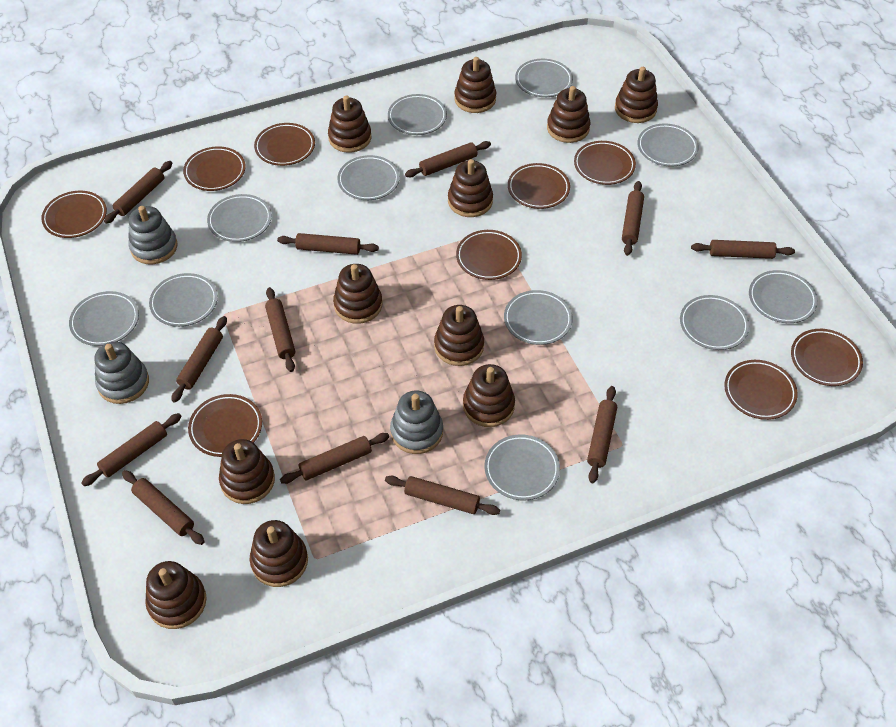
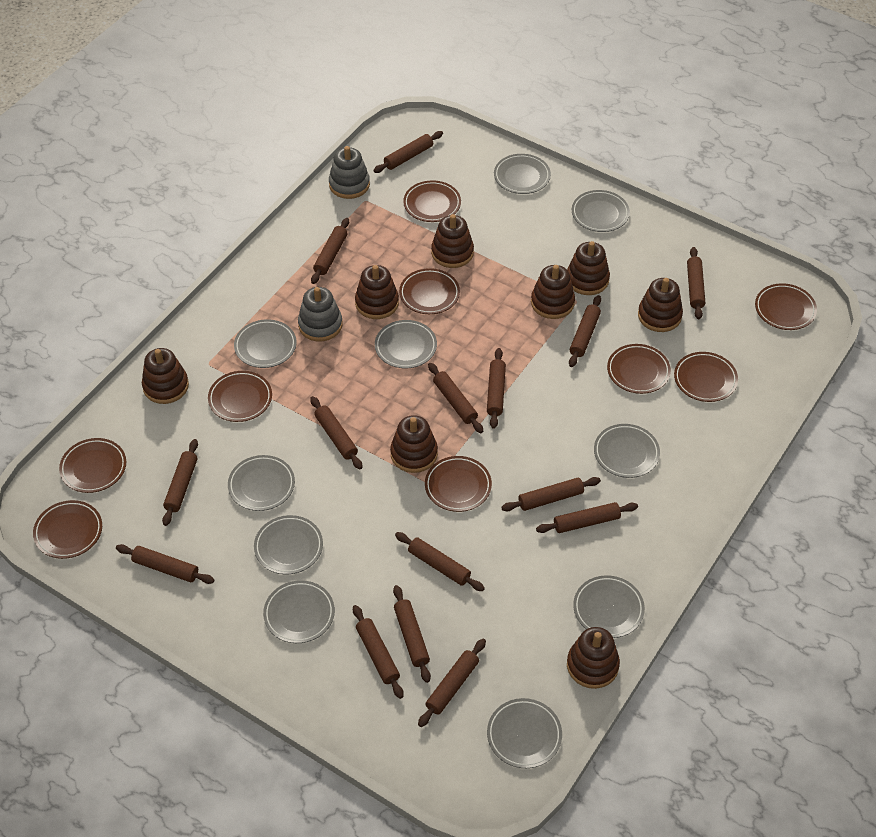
brown rolling pin: [81,413,182,486] [104,161,172,224] [122,470,205,545] [172,316,227,403] [265,287,295,372] [277,233,379,255] [280,433,389,484] [385,476,500,515] [405,141,491,177] [587,386,617,483] [622,181,644,256] [691,240,795,259] = 12 -> [116,544,214,584] [162,439,198,526] [310,396,363,470] [311,218,349,284] [353,605,404,699] [373,131,443,173] [393,585,431,683] [395,532,485,591] [418,639,486,727] [428,363,483,433] [487,348,506,429] [501,477,601,511] [536,502,638,533] [569,295,601,367] [687,247,705,319] = 15
brown stacking toy: [145,561,207,629] [219,439,275,504] [250,520,308,587] [328,95,371,153] [333,264,382,324] [434,305,484,366] [448,159,493,217] [454,57,496,113] [463,364,515,427] [547,86,590,143] [615,67,658,123] = 11 -> [142,348,189,404] [355,265,399,319] [390,415,438,473] [431,214,474,268] [531,265,575,319] [567,241,610,295] [567,627,620,689] [638,278,683,332] = 8
grey plate: [69,291,139,346] [149,273,218,327] [207,194,272,242] [337,155,400,200] [388,94,447,135] [485,434,560,501] [504,290,573,345] [515,59,573,97] [637,123,699,166] [680,295,750,350] [749,270,818,323] = 11 -> [228,455,295,511] [234,319,297,368] [254,515,323,574] [263,580,335,643] [375,320,437,368] [487,698,562,768] [494,154,551,194] [572,190,630,232] [573,575,645,638] [594,424,660,478] = 10
grey stacking toy: [94,342,149,404] [129,206,178,264] [390,391,443,454] = 3 -> [298,287,342,342] [329,146,370,199] = 2

